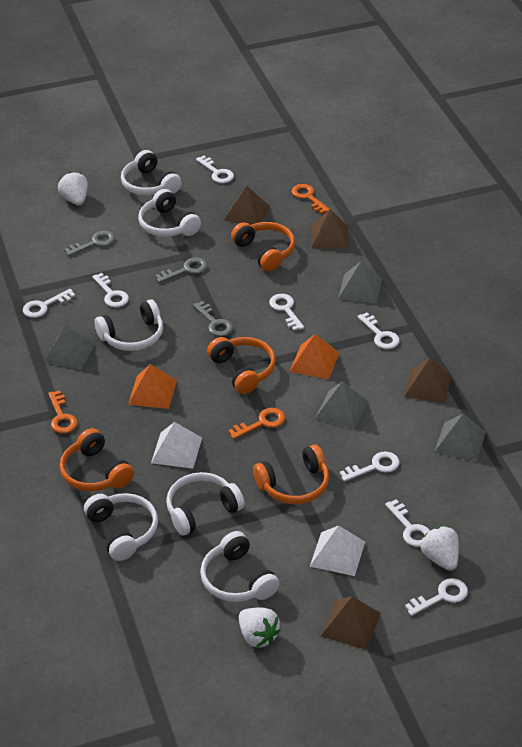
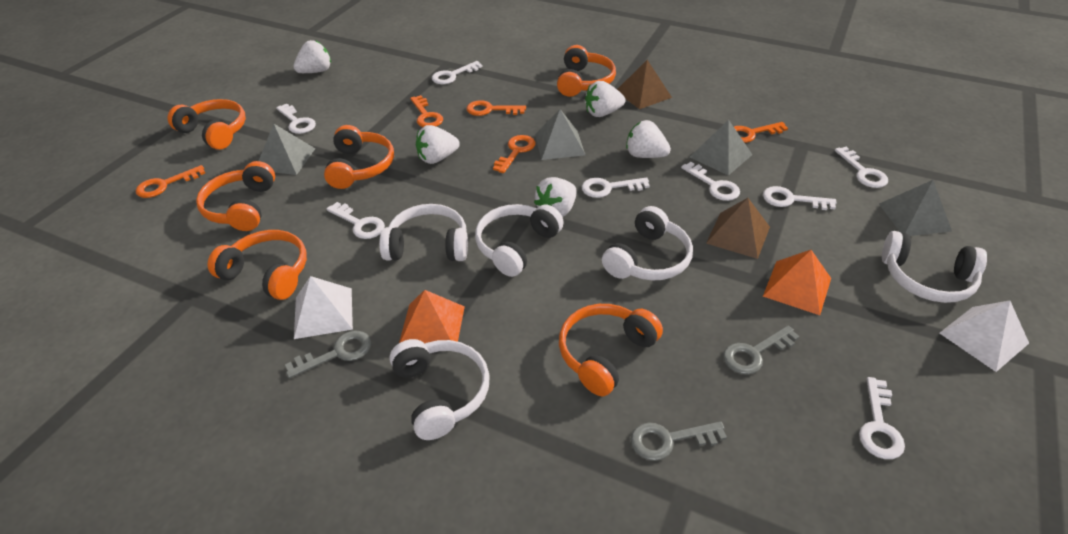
brown pyramid: [224,186,271,225] [311,209,349,249] [321,596,381,650] [404,358,451,403] = 4 -> [617,60,672,109] [706,198,770,259] = 2
orange headphones: [60,428,134,491] [207,337,276,394] [231,222,295,272] [253,444,329,504] = 4 -> [167,99,246,150] [196,161,275,231] [208,230,307,300] [324,125,394,189] [557,45,616,97] [559,304,663,396] = 6
orange key: [48,390,78,434] [228,408,285,439] [292,184,330,214] = 3 -> [136,165,205,198] [410,95,443,127] [467,100,526,116] [493,135,536,173] [734,122,788,143] = 5
white headphones: [84,493,158,561] [94,299,163,351] [121,150,182,195] [138,189,201,237] [166,472,245,535] [200,531,279,602] = 6 -> [379,204,468,261] [389,339,490,440] [475,204,564,277] [602,206,693,281] [882,231,987,303] = 5
white strawberry: [58,172,88,205] [239,607,281,648] [421,526,459,571] = 3 -> [293,40,331,73] [416,125,460,164] [534,177,577,217] [585,81,625,117] [626,120,671,158] = 5

